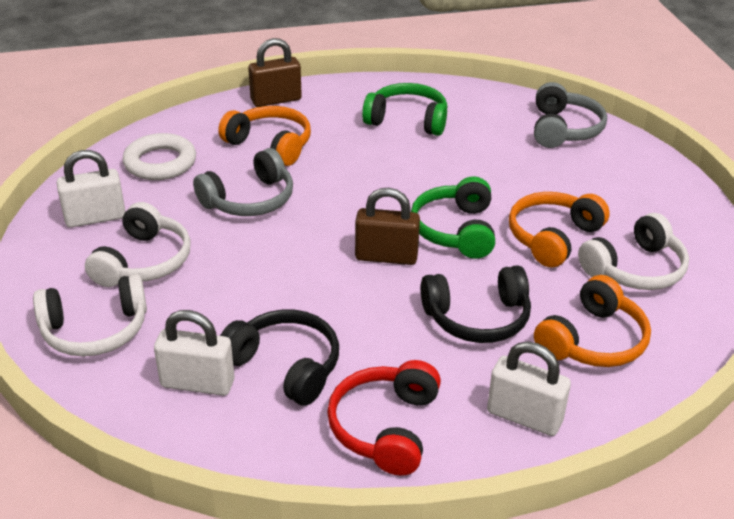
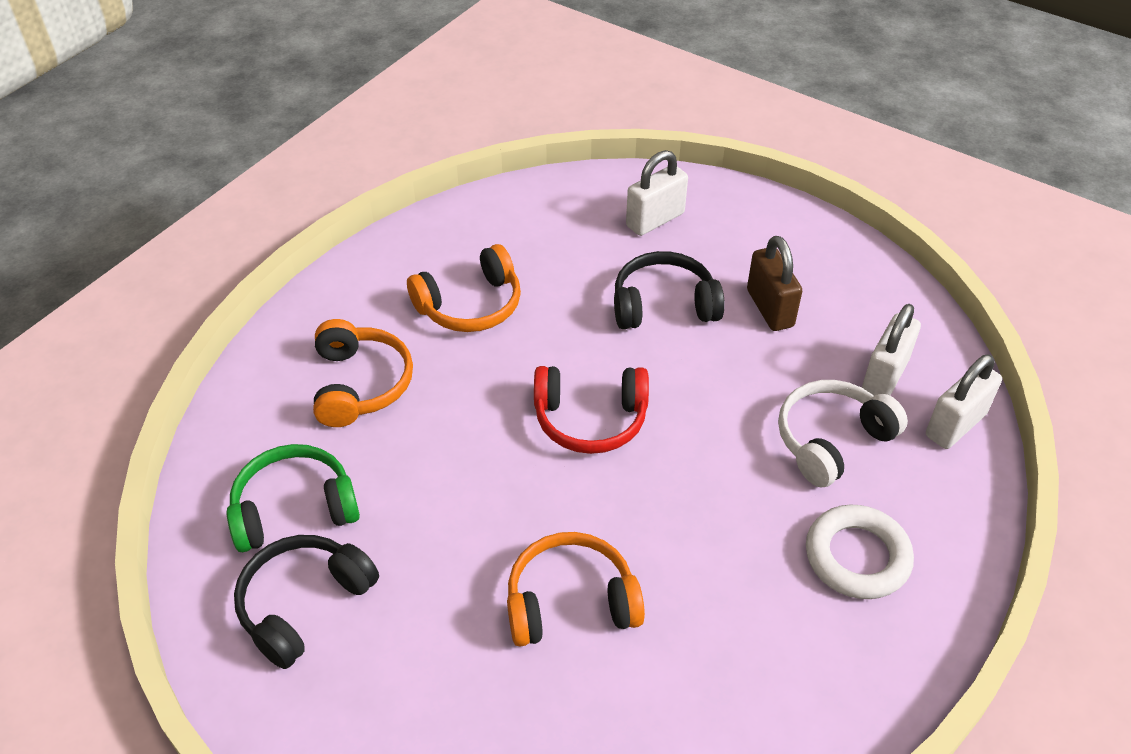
brown padlock: [248,38,302,107] [355,188,420,265] = 2 -> [747,236,802,331] = 1
green headphones: [362,83,447,136] [411,176,495,259] = 2 -> [227,444,360,552] = 1
grey headphones: [193,148,293,216] [534,82,607,148] = 2 -> none = 0
white headphones: [33,274,147,356] [85,202,191,287] [578,213,689,290] = 3 -> [778,380,908,488] = 1

